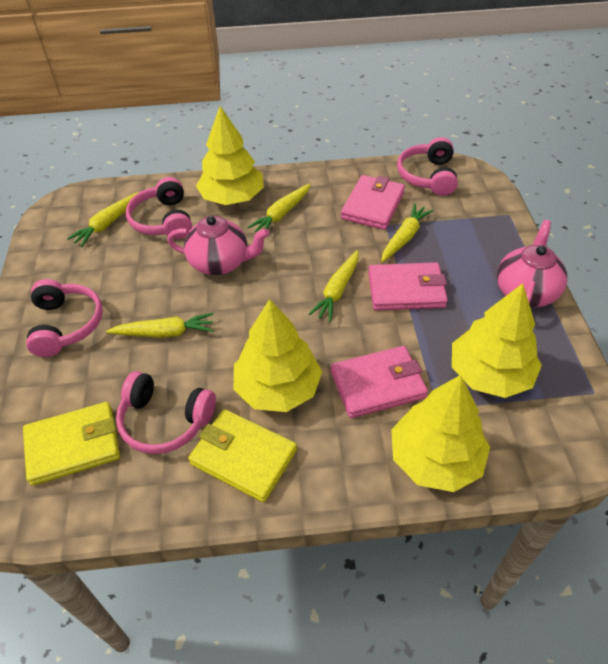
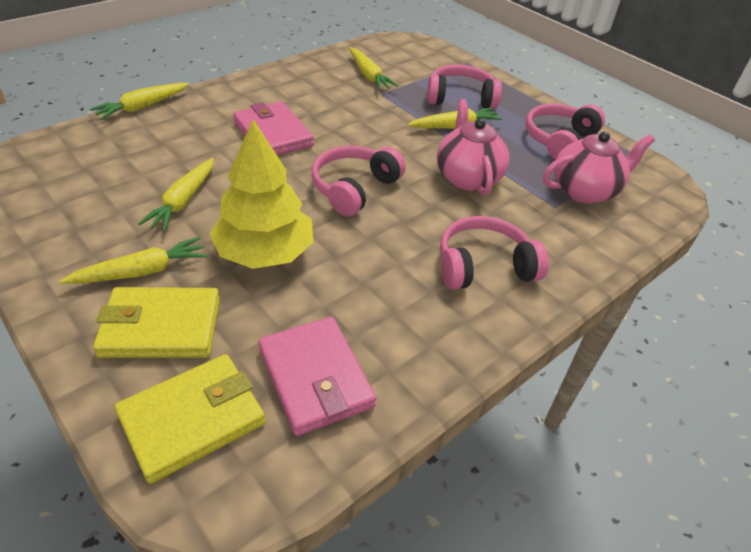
pink wallet: [331,346,428,418] [341,175,405,230] [368,262,448,311] = 3 -> [233,102,314,156] [258,317,377,436] = 2
yellow tree: [196,106,264,205] [234,299,322,412] [391,375,490,492] [452,283,542,398] = 4 -> [210,119,313,269] = 1

